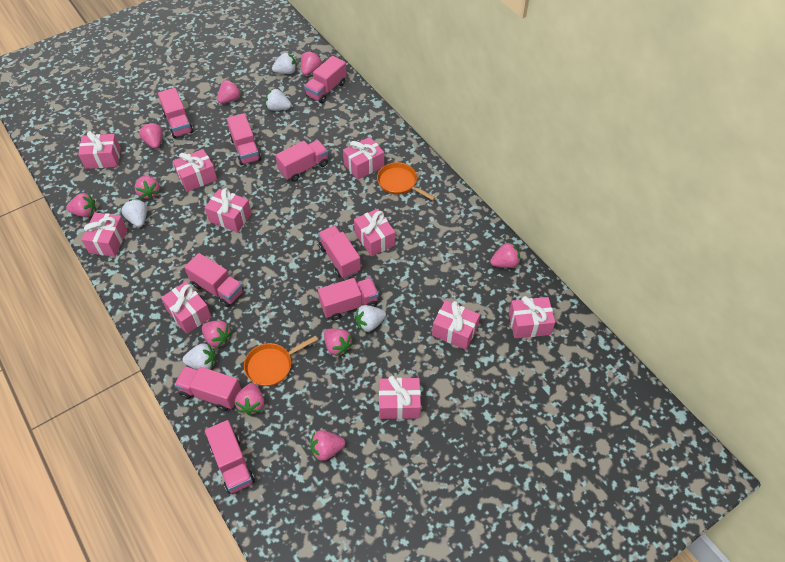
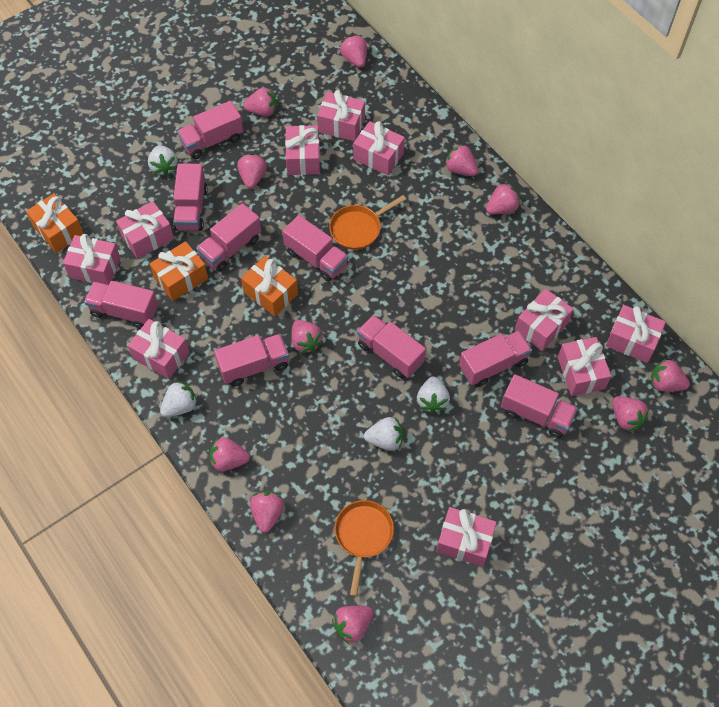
orange gift: none = 0 -> [26,193,84,253] [150,241,208,301] [241,256,298,316] = 3
pink strawberry: [66,193,96,217] [134,175,160,200] [139,123,163,149] [202,321,232,348] [217,80,242,104] [235,383,264,416] [301,51,322,75] [310,430,345,461] [324,328,353,356] [490,242,520,268] = 10 -> [210,437,250,471] [237,154,267,189] [243,87,277,117] [250,491,285,533] [291,320,323,353] [332,606,373,645] [340,35,367,67] [445,144,478,176] [486,182,520,214] [612,396,649,432] [651,359,690,392] = 11
white strawberry: [121,199,147,227] [183,343,216,370] [266,88,291,111] [272,52,296,74] [355,305,386,333] = 5 -> [148,145,178,176] [160,381,198,417] [364,417,403,451] [417,376,450,414] = 4

